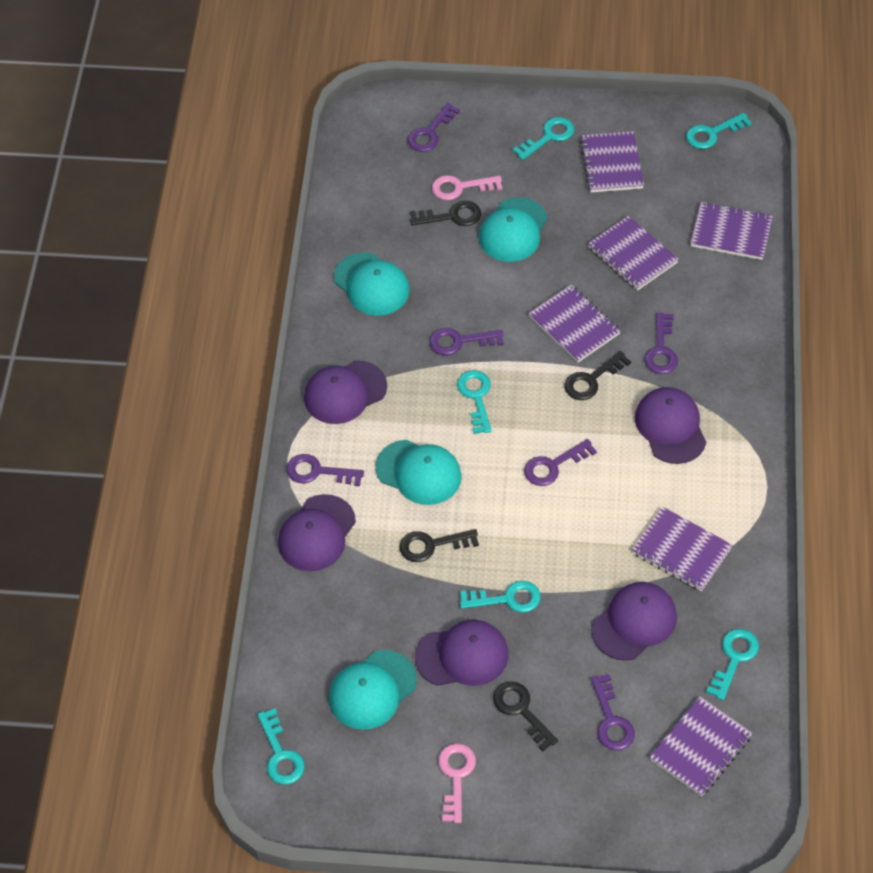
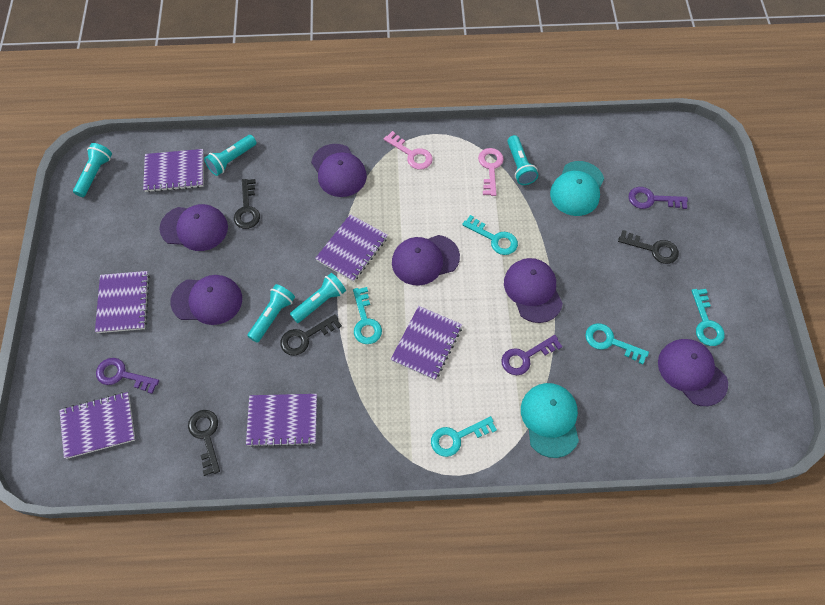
purple cap: [278,494,356,571] [304,360,387,424] [415,620,508,686] [591,582,677,661] [635,387,706,464] = 5 -> [159,204,228,251] [170,275,242,325] [311,144,367,197] [392,235,460,286] [504,258,563,323] [658,339,728,406] = 6
purple key: [286,454,364,486] [407,103,460,152] [429,328,504,355] [524,439,597,486] [591,674,635,751] [644,312,678,374] = 6 -> [96,358,159,394] [501,335,562,375] [629,187,688,209] = 3
turquoise cap: [329,650,417,730] [334,252,410,316] [375,440,462,505] [479,198,547,262] = 4 -> [521,383,579,458] [550,161,604,216] = 2
turquoise flashlight: none = 0 -> [73,143,112,197] [204,135,256,176] [248,284,295,343] [290,273,346,323] [507,135,538,185] = 5
turquoise key: [257,708,305,785] [457,370,492,434] [460,581,541,613] [513,117,574,160] [686,113,752,149] [706,629,759,700] = 6 -> [353,287,382,344] [431,416,497,457] [462,215,518,255] [585,323,649,365] [692,289,725,346] = 5

